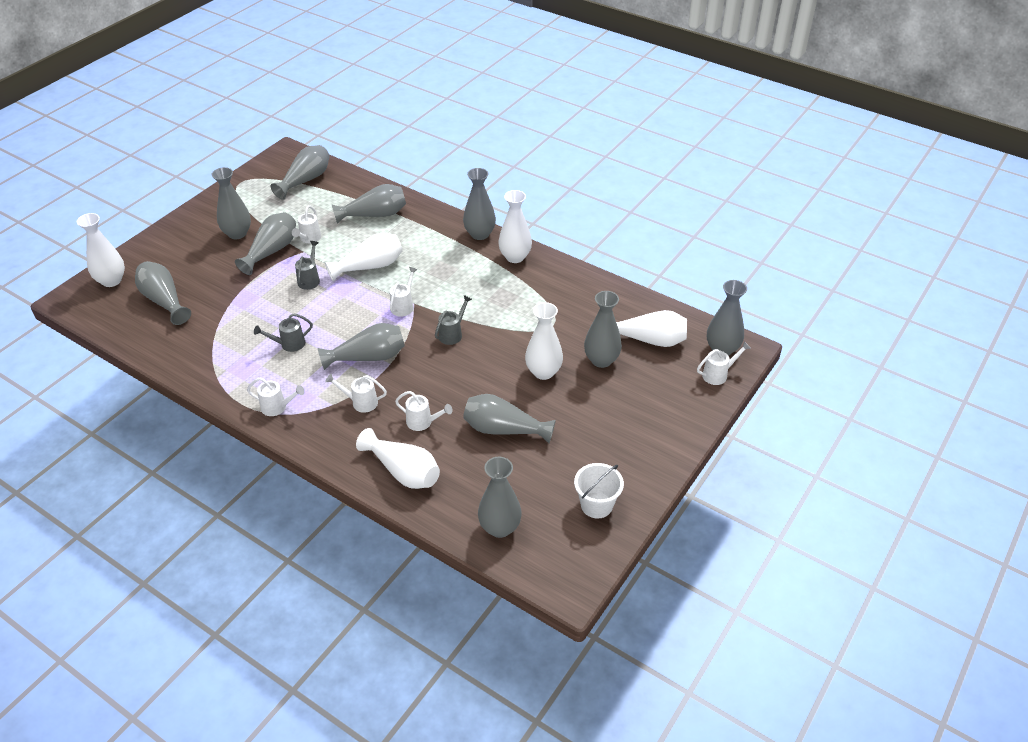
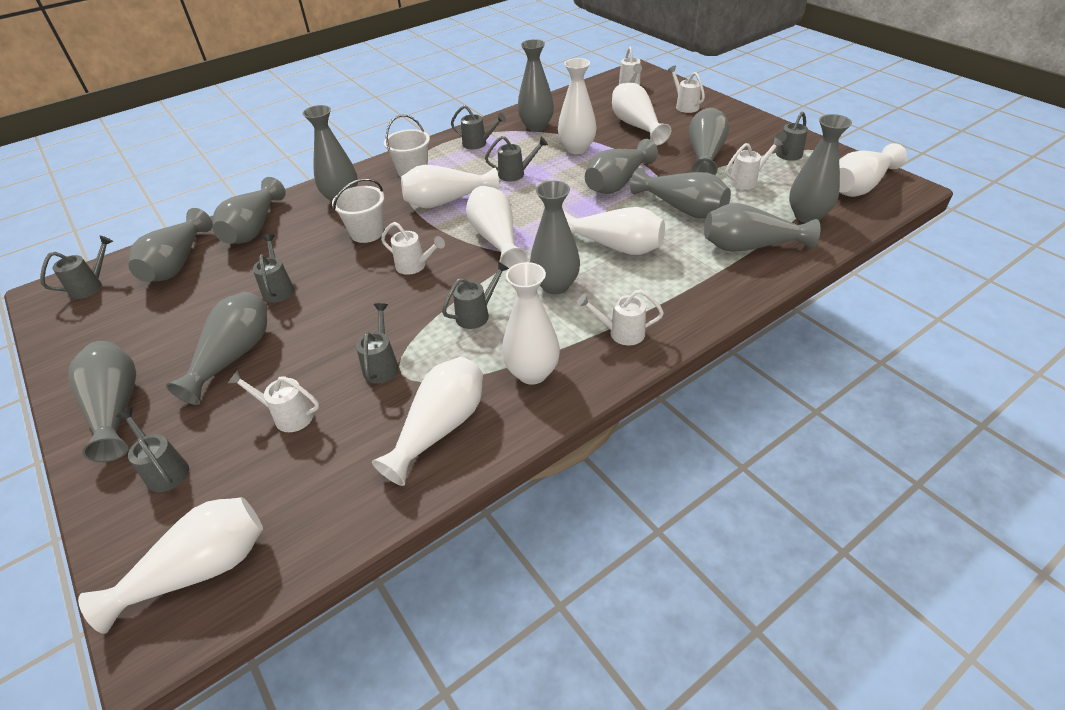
grey vase: [135,261,191,325] [211,167,251,239] [235,212,296,275] [270,145,330,200] [318,323,405,370] [332,184,406,224] [463,168,496,240] [463,394,556,443] [478,457,522,538] [584,291,622,368] [707,280,747,356] = 11 -> [68,341,136,462] [128,208,213,282] [166,292,267,405] [213,177,286,244] [303,105,358,203] [518,39,554,131] [530,181,580,294] [585,139,658,194] [630,168,731,218] [689,108,729,175] [704,203,820,252] [789,114,852,223] = 12
grey watering can: [254,313,313,352] [295,241,320,290] [435,295,472,345] = 3 -> [40,236,113,299] [116,407,189,492] [253,234,294,303] [356,303,399,384] [442,261,509,329] [451,105,506,150] [485,136,548,182] [775,111,808,161] = 8
white bucket: [574,463,624,518] = 1 -> [332,178,384,243] [384,115,430,178] = 2
white vase: [77,213,125,287] [325,233,402,282] [356,428,440,489] [498,190,532,263] [525,302,563,380] [616,310,687,347] = 6 -> [78,497,263,634] [372,357,483,486] [401,165,499,208] [466,186,527,271] [502,262,560,384] [558,58,596,154] [563,207,665,255] [612,83,671,145] [839,143,907,197] = 9

